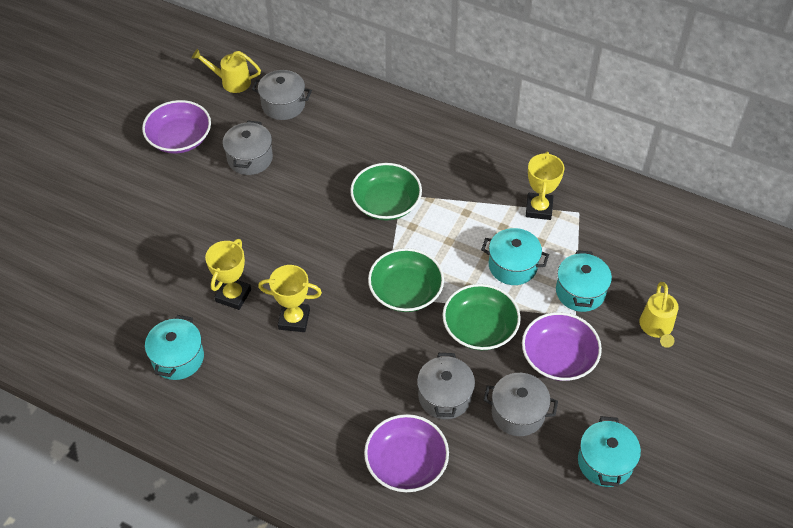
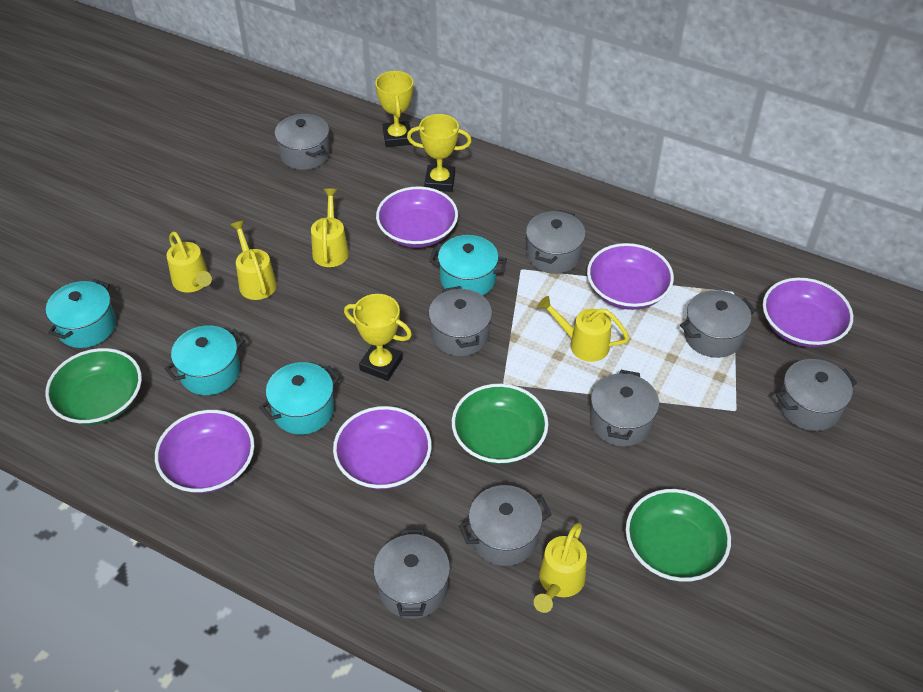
grey pot: [223,121,273,175] [252,70,312,120] [417,353,475,419] [483,373,558,436] = 4 -> [275,114,330,170] [373,529,450,619] [429,286,492,356] [459,485,552,566] [526,210,586,274] [590,370,659,446] [680,290,756,358] [776,359,857,431] = 8
purple bowl: [142,100,211,154] [364,414,449,492] [522,312,602,381] = 3 -> [155,410,254,493] [333,406,432,489] [376,187,458,248] [587,243,674,310] [763,278,853,347] = 5
yellow watering can: [192,49,261,93] [639,282,679,348] = 2 -> [166,231,212,292] [230,220,277,300] [311,189,349,267] [534,523,587,613] [538,296,629,362] = 5

